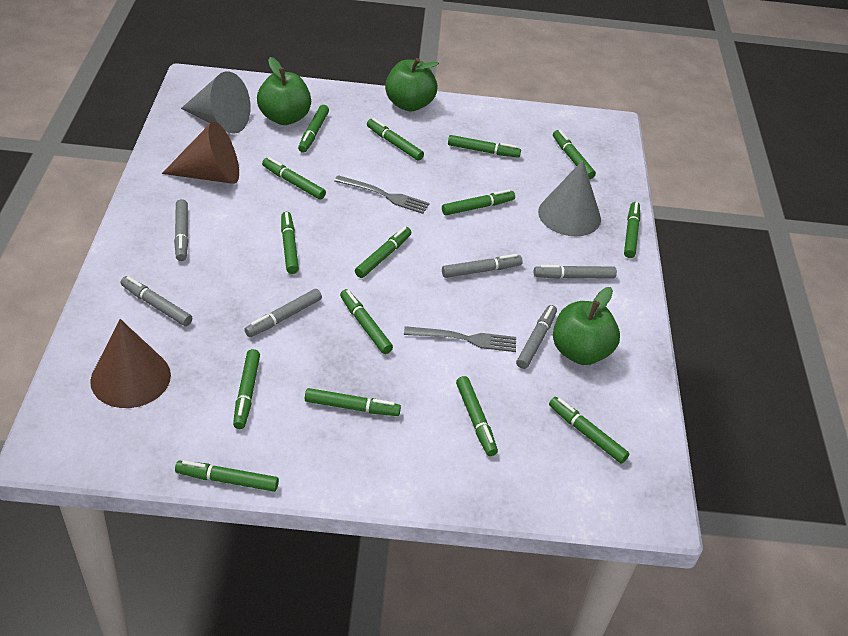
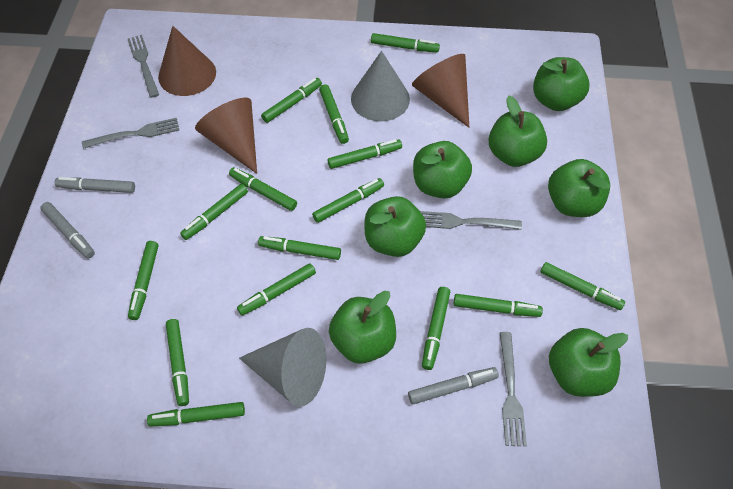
brown cone: [90,319,171,408] [162,121,239,184] = 2 -> [158,26,216,96] [195,98,257,174] [412,54,469,128] = 3
green apple: [257,57,311,125] [385,58,439,111] [553,287,620,365] = 3 -> [329,291,396,364] [364,196,426,257] [413,141,472,199] [488,96,547,167] [533,57,589,111] [548,159,610,217] [549,328,628,397] = 7
grey fork: [334,175,430,214] [404,326,516,352] = 2 -> [82,118,179,149] [128,35,159,98] [420,211,522,230] [499,332,527,446] = 4
grey marker: [121,276,192,326] [174,199,188,261] [244,289,322,337] [442,254,523,278] [516,305,557,369] [534,265,617,279] = 6 -> [40,202,95,259] [55,177,135,193] [408,367,499,404] = 3

